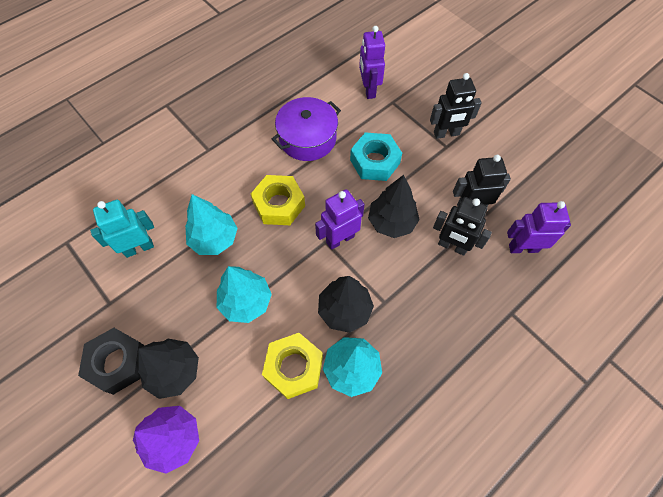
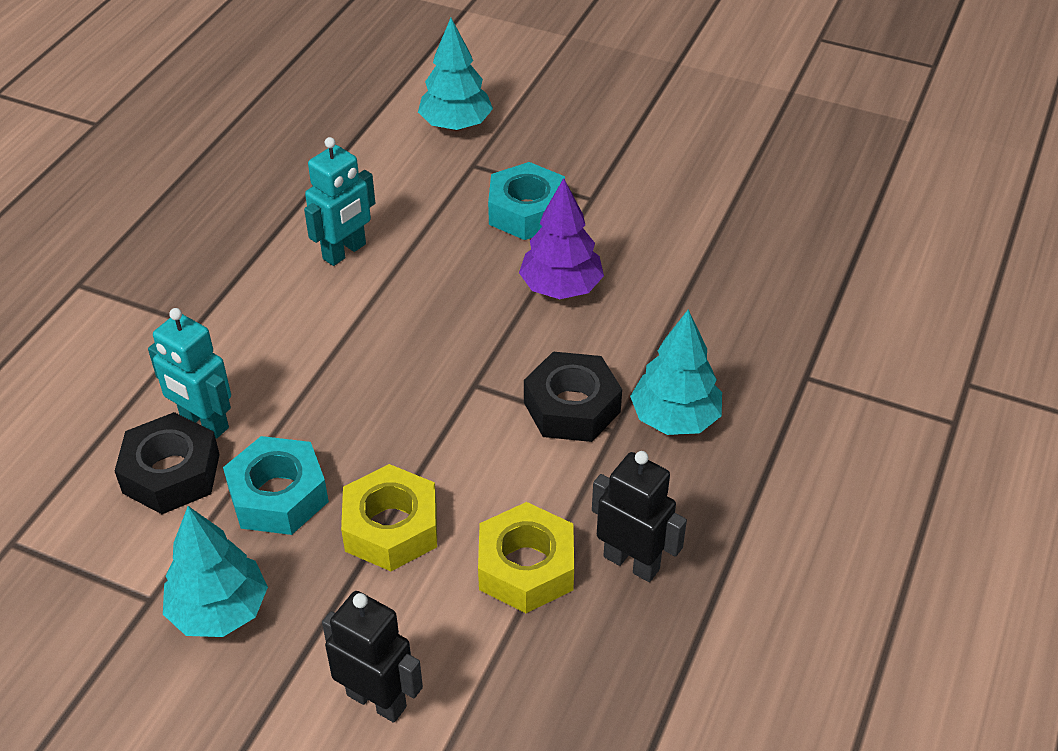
black nut: [78,328,145,395] = 1 -> [115,412,220,514] [524,352,622,442] = 2
black robot: [430,73,482,139] [433,197,492,256] [453,155,511,207] = 3 -> [322,591,423,723] [592,451,687,582] = 2
black tree: [137,339,199,399] [318,276,374,333] [368,175,420,238] = 3 -> none = 0
purple pot: [272,97,341,161] = 1 -> none = 0
purple robot: [315,189,365,250] [359,26,385,99] [507,201,571,253] = 3 -> none = 0
turquoise nut: [350,132,402,181] = 1 -> [223,436,329,535] [488,162,565,240] = 2
turquoise robot: [90,200,154,258] = 1 -> [148,308,231,439] [304,137,375,266] = 2

